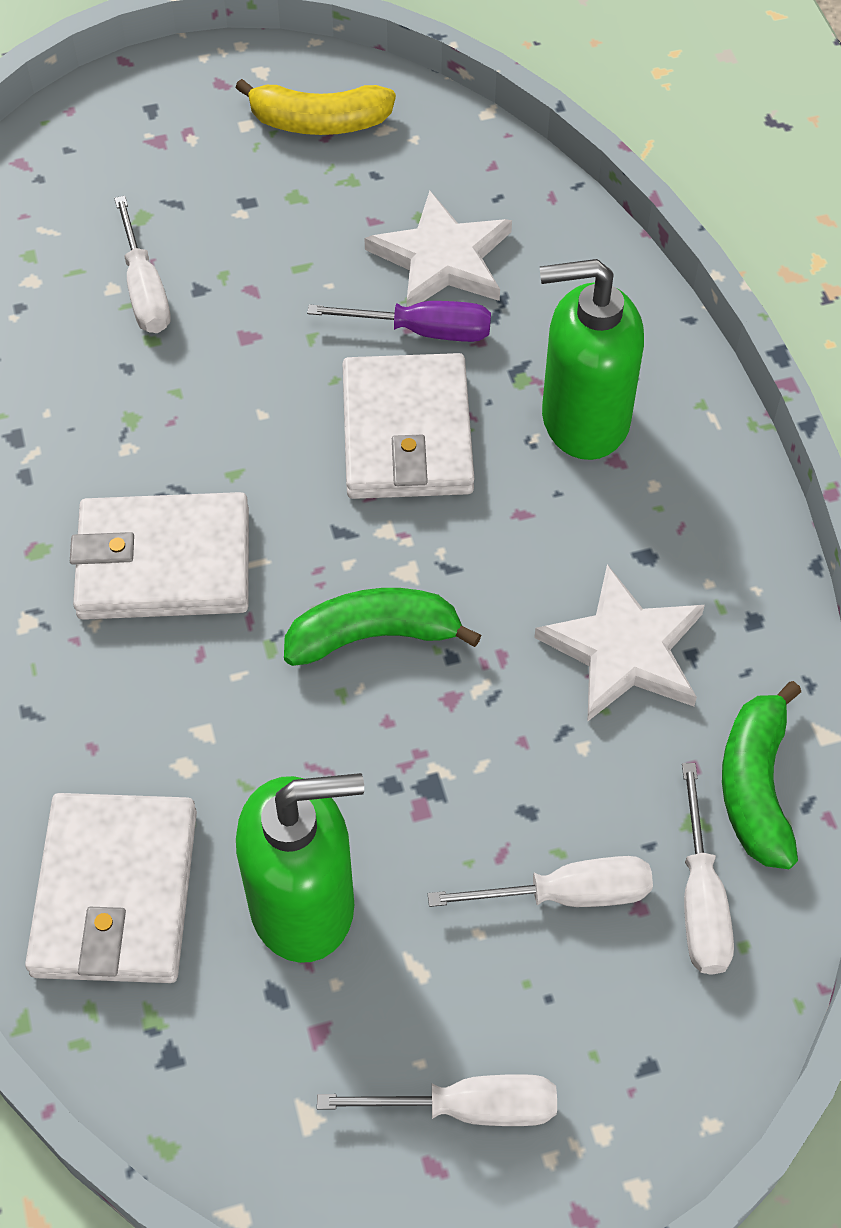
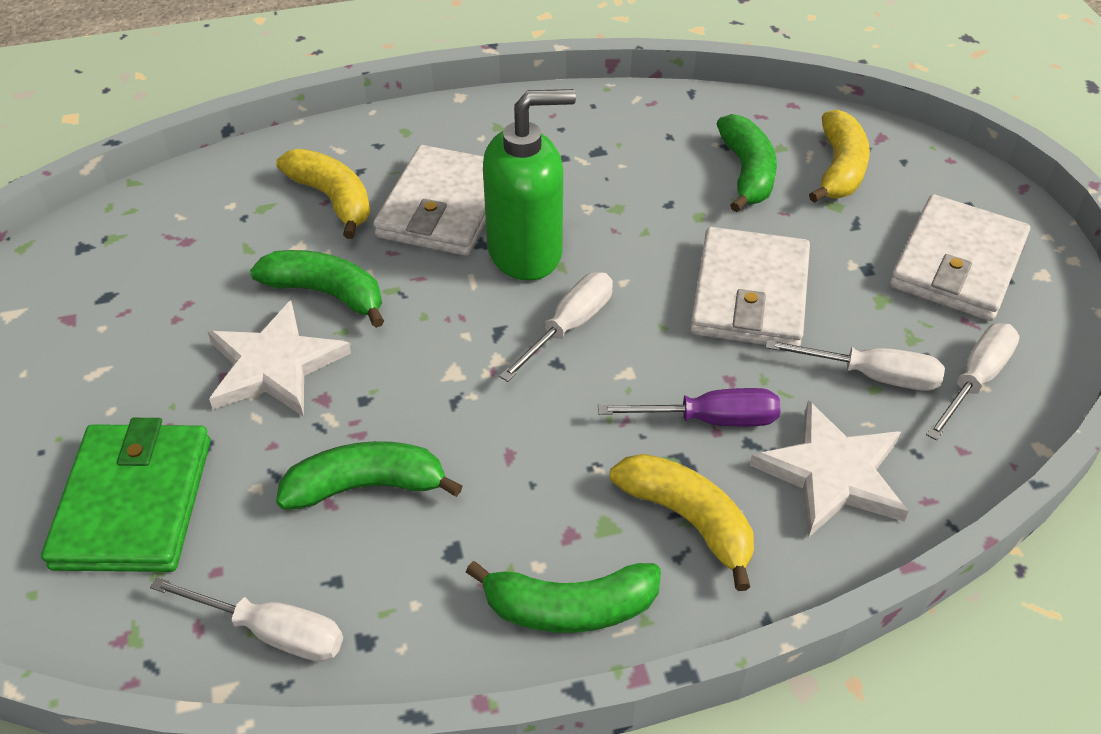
green banana: [284,588,481,666] [722,681,801,869] = 2 -> [250,250,384,328] [276,441,463,509] [466,561,661,633] [716,114,777,212] = 4
green soap dispenser: [236,773,364,963] [540,259,644,460] = 2 -> [483,89,576,281] = 1
green wallet: none = 0 -> [41,418,210,572] = 1
yellow banana: [235,79,396,135] = 1 -> [276,149,370,239] [610,454,754,591] [809,109,870,203] = 3

